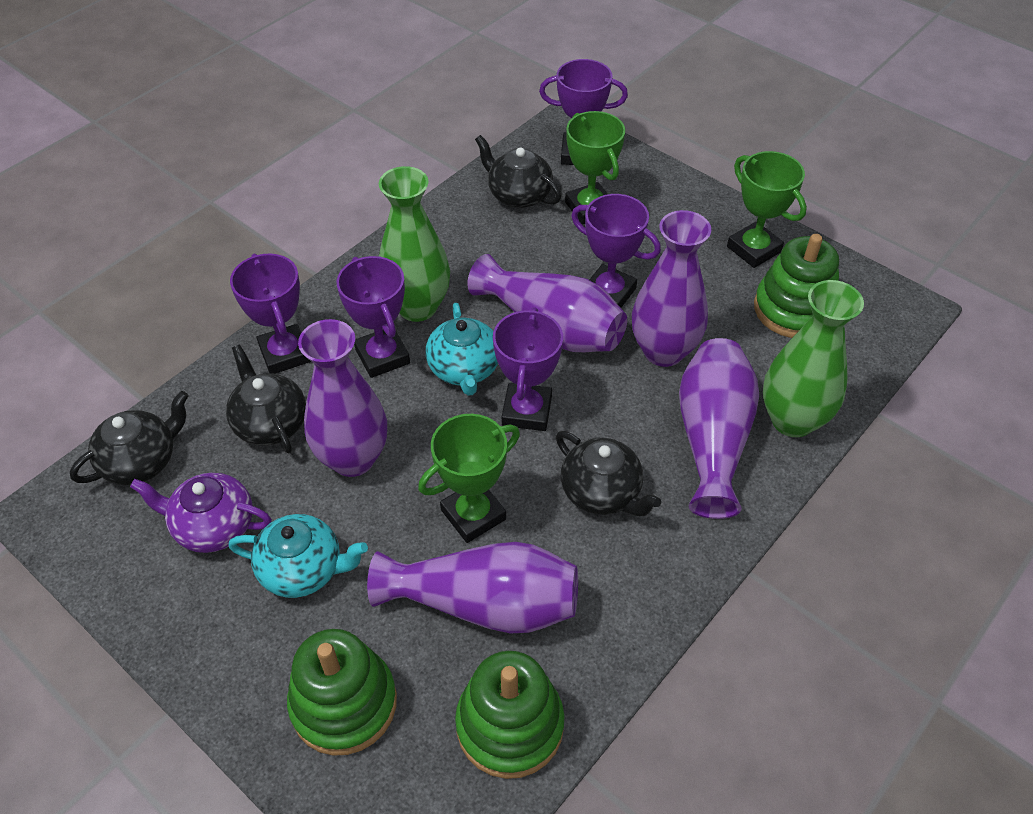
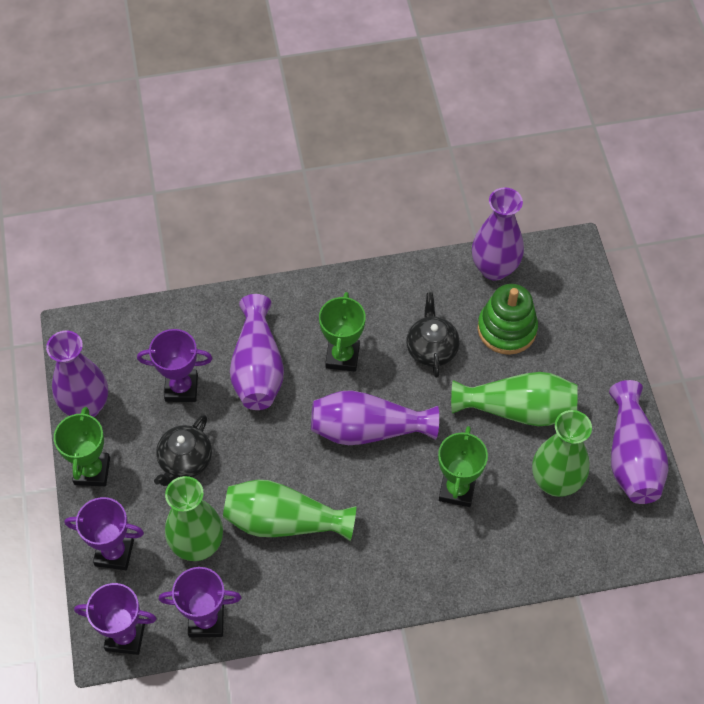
black teapot: [70,391,189,485] [226,344,306,453] [475,135,561,208] [556,431,661,516] = 4 -> [154,415,212,486] [406,292,460,378] = 2
green stacking toy: [287,629,397,756] [455,651,565,779] [754,234,839,338] = 3 -> [478,284,538,355] = 1
green vase: [379,166,450,322] [763,280,864,437] = 2 -> [165,476,223,561] [223,480,356,541] [451,372,578,426] [532,410,592,497] = 4
purple teapot: [130,473,272,553] = 1 -> none = 0
purple trophy: [230,254,311,374] [337,256,410,378] [493,307,563,431] [539,59,628,165] [571,194,661,308] = 5 -> [65,497,144,570] [74,583,157,655] [137,329,213,402] [159,567,242,637] = 4
turquoise teapot: [228,514,368,598] [426,303,498,396] = 2 -> none = 0

